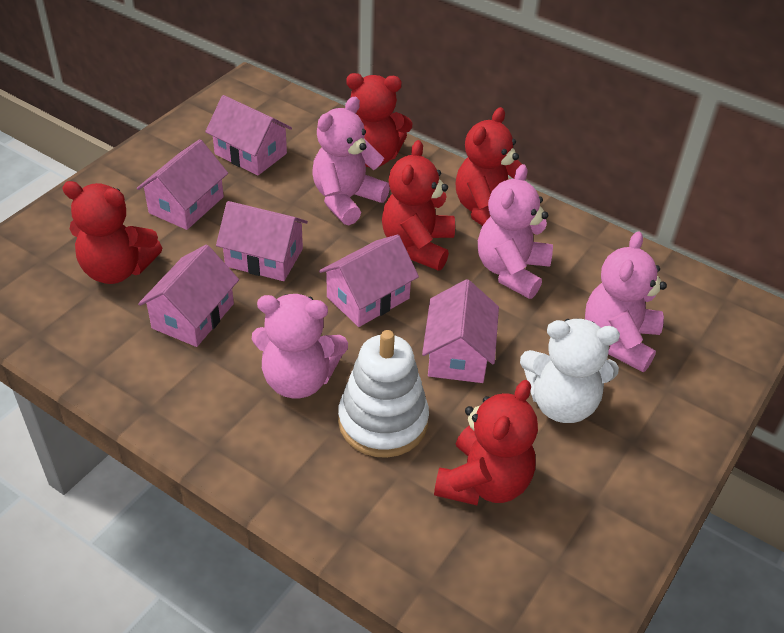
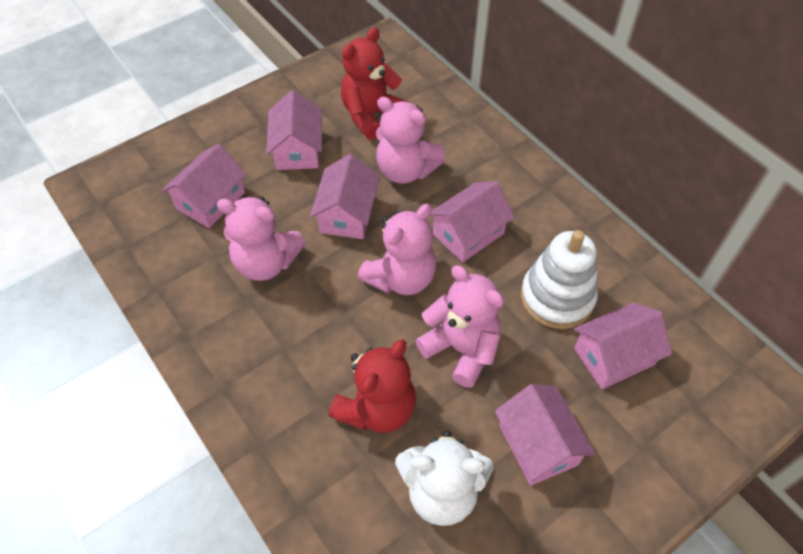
red teddy bear: [62,181,162,284] [346,73,412,167] [382,140,455,271] [434,380,538,505] [456,107,522,226] = 5 -> [329,339,416,433] [341,27,407,140] = 2

